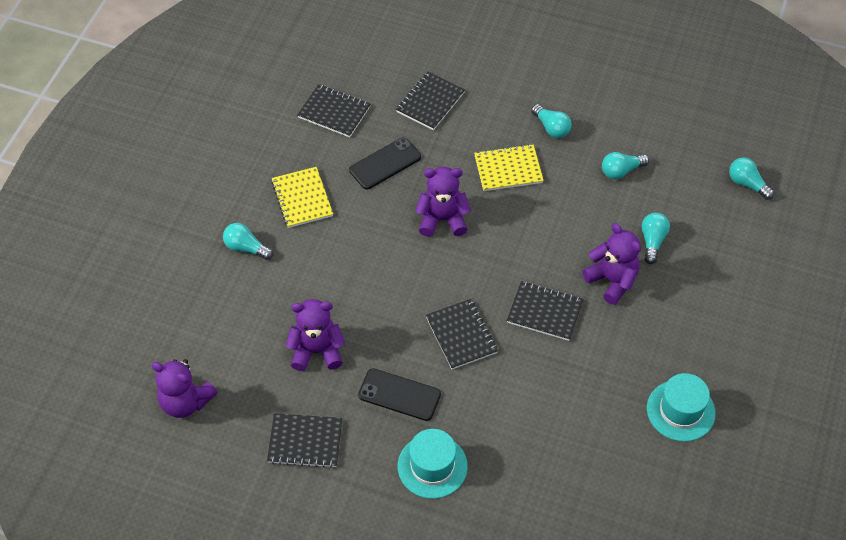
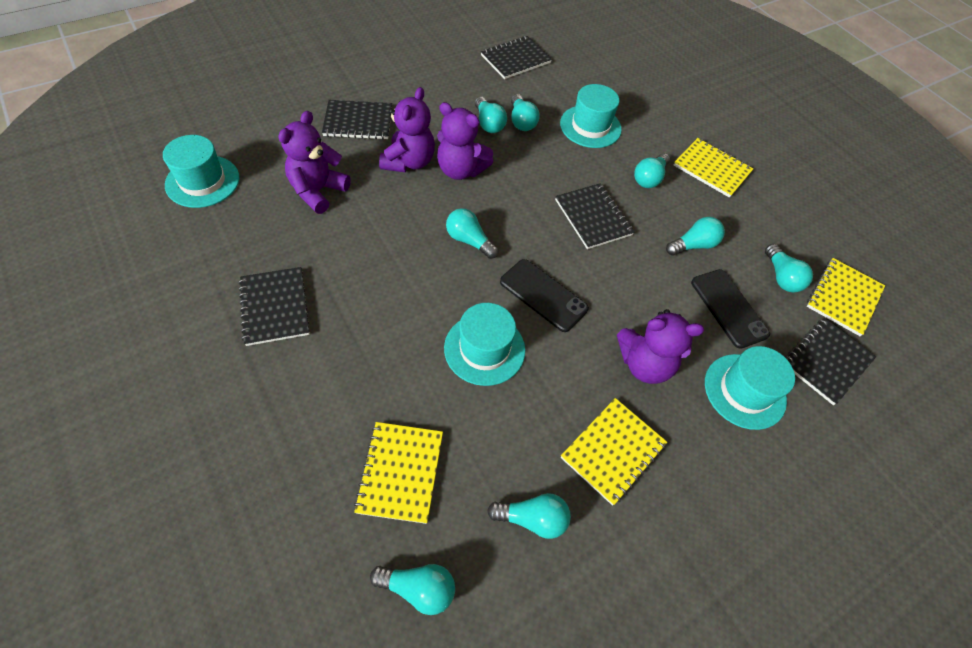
turquoise hat: [398,429,468,499] [647,373,715,442] = 2 -> [163,135,239,208] [444,303,525,386] [560,84,622,148] [705,346,795,430] = 4
turquoise light bulb: [223,223,273,260] [531,104,572,138] [602,152,649,179] [642,213,670,264] [729,157,774,200] = 5 -> [370,564,455,615] [446,208,499,259] [475,97,507,133] [487,493,571,539] [511,94,540,131] [634,153,670,188] [666,217,725,256] [765,244,813,293] = 8
yellow notebook: [271,167,333,228] [474,144,544,191] = 2 -> [354,422,443,524] [561,398,667,506] [674,138,753,198] [807,258,885,336] = 4

